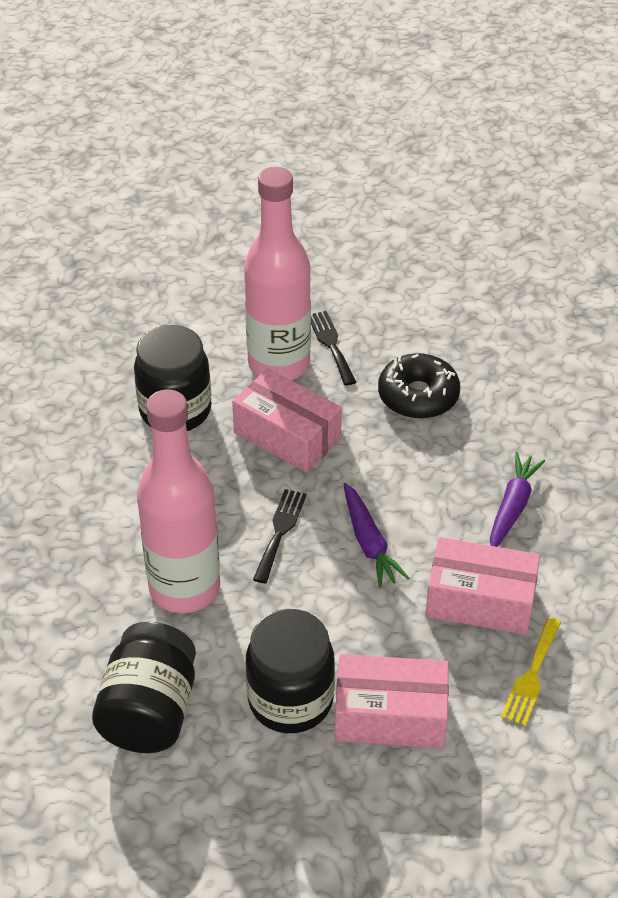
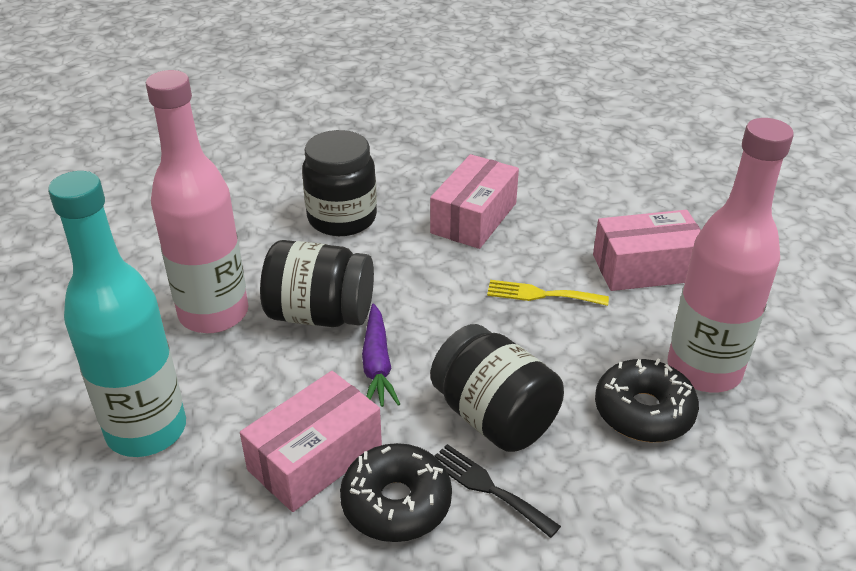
black donut: [378,353,460,419] = 1 -> [340,443,452,542] [595,359,699,442] = 2
black fork: [253,489,307,583] [311,311,356,386] = 2 -> [435,444,561,538] = 1
purple carrot: [343,483,409,588] [490,452,545,547] = 2 -> [362,303,400,407] = 1
turquoise bottle: none = 0 -> [48,171,186,457] = 1

